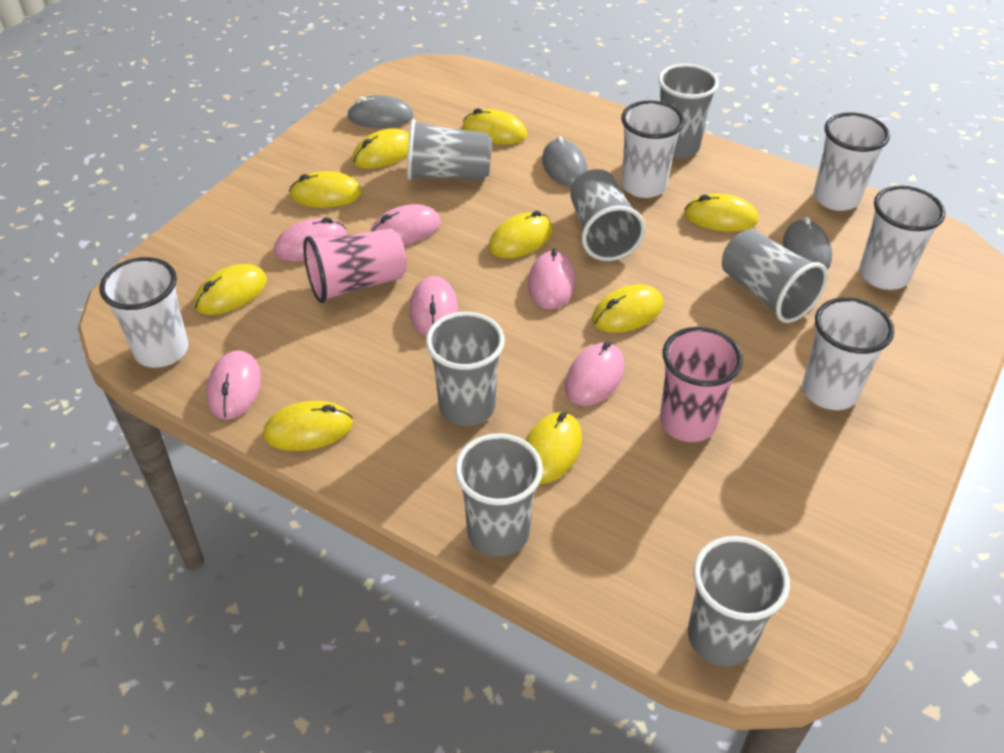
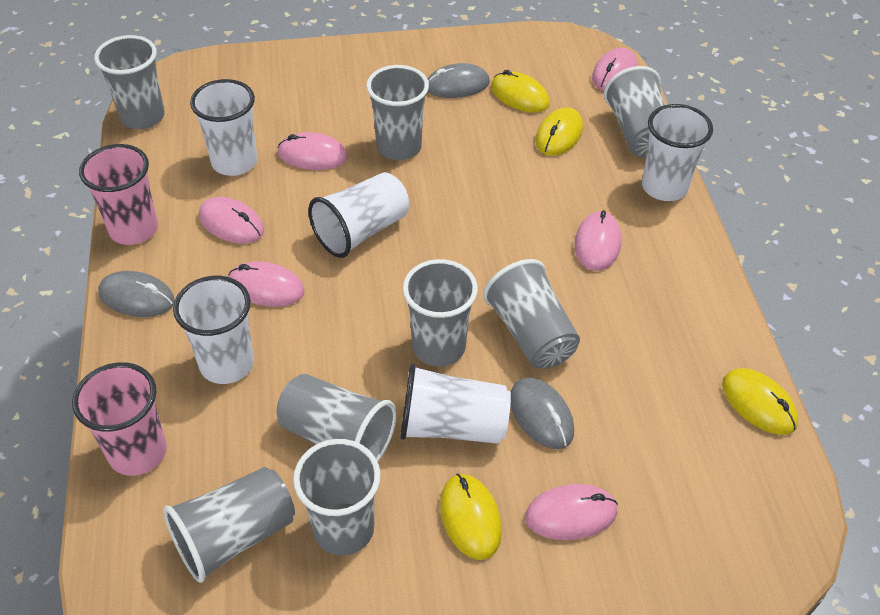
grey cup: [407,119,492,180] [426,312,505,426] [455,433,543,557] [570,169,645,261] [658,64,719,158] [688,536,790,666] [722,229,828,323] = 7 -> [94,35,165,129] [163,467,295,583] [276,374,397,462] [293,439,381,556] [366,65,429,160] [403,259,478,367] [483,259,580,369] [604,66,665,157] = 8
yellow mouse: [194,264,267,315] [263,401,353,451] [289,171,362,208] [352,128,409,169] [462,108,527,145] [488,211,553,258] [525,412,582,484] [592,284,663,333] [684,193,758,232] = 9 -> [440,474,502,560] [491,70,550,113] [535,107,583,156] [722,368,798,435] = 4

